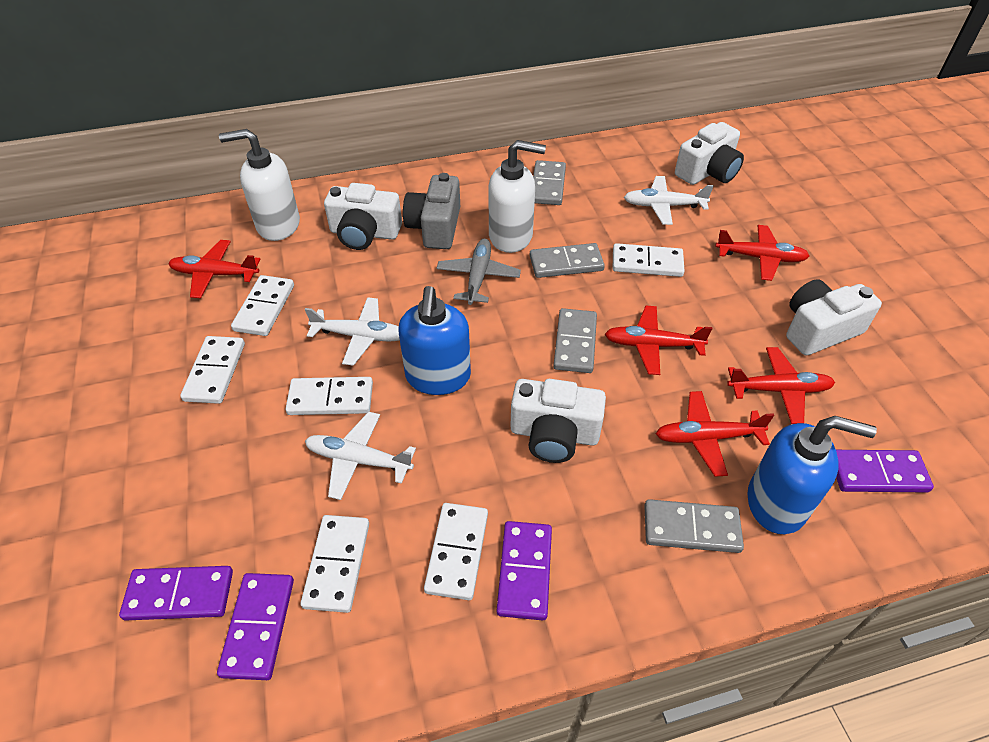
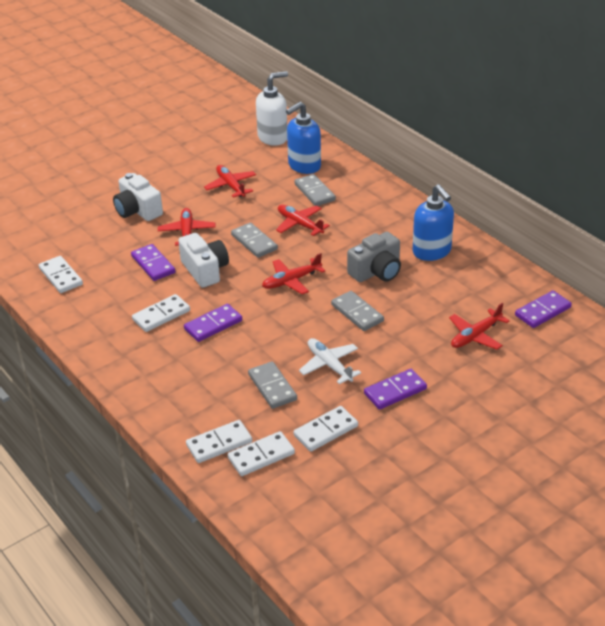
grey plane: [436,239,521,305] = 1 -> none = 0
white camera: [324,183,402,250] [510,379,606,463] [675,122,744,185] [786,279,882,356] = 4 -> [113,173,163,221] [178,233,229,288] = 2
white domino: [180,336,245,404] [231,275,294,336] [286,377,373,415] [301,515,369,613] [424,503,488,600] [613,243,685,277] = 6 -> [39,256,83,293] [132,294,190,332] [186,420,252,463] [228,431,295,476] [294,406,358,452] = 5
white plane: [305,297,400,366] [305,412,416,500] [624,176,714,225] = 3 -> [299,338,361,384] = 1
white soap dispenser: [219,129,300,241] [488,140,546,253] = 2 -> [256,71,288,146] = 1

